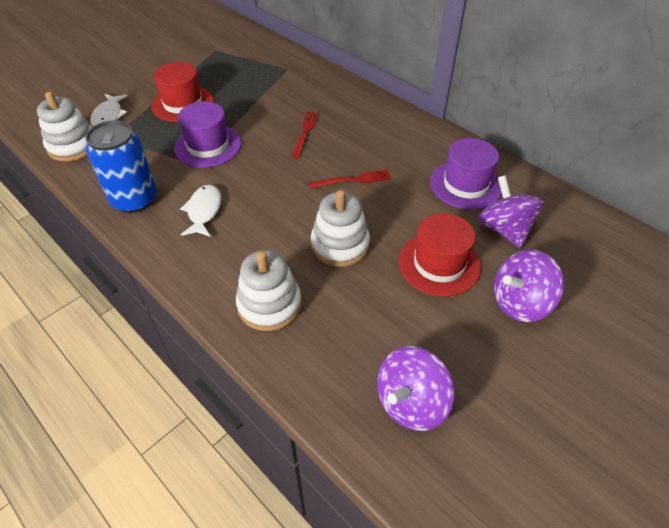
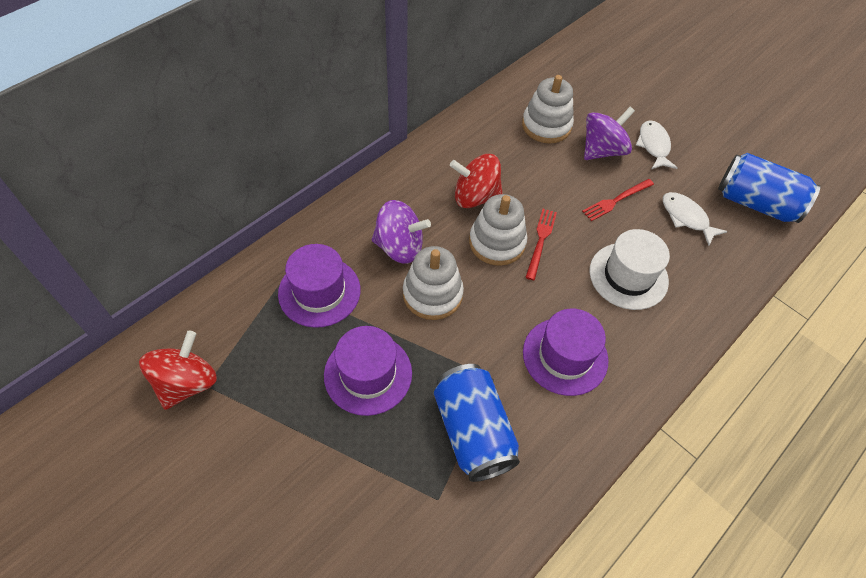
blue can: [85,120,157,213] = 1 -> [434,364,520,482] [718,153,820,223] = 2
purple hat: [174,101,242,168] [430,138,502,210] = 2 -> [278,244,361,328] [324,326,412,416] [523,309,608,396] = 3
purple spinning top: [377,346,454,431] [478,175,544,248] [494,250,564,322] = 3 -> [372,200,431,264] [584,107,635,160] = 2
red hat: [152,62,214,122] [399,213,481,297] = 2 -> none = 0
red spinning top: none = 0 -> [139,331,217,410] [450,154,503,208] = 2
white hat: none = 0 -> [589,229,670,310] = 1

